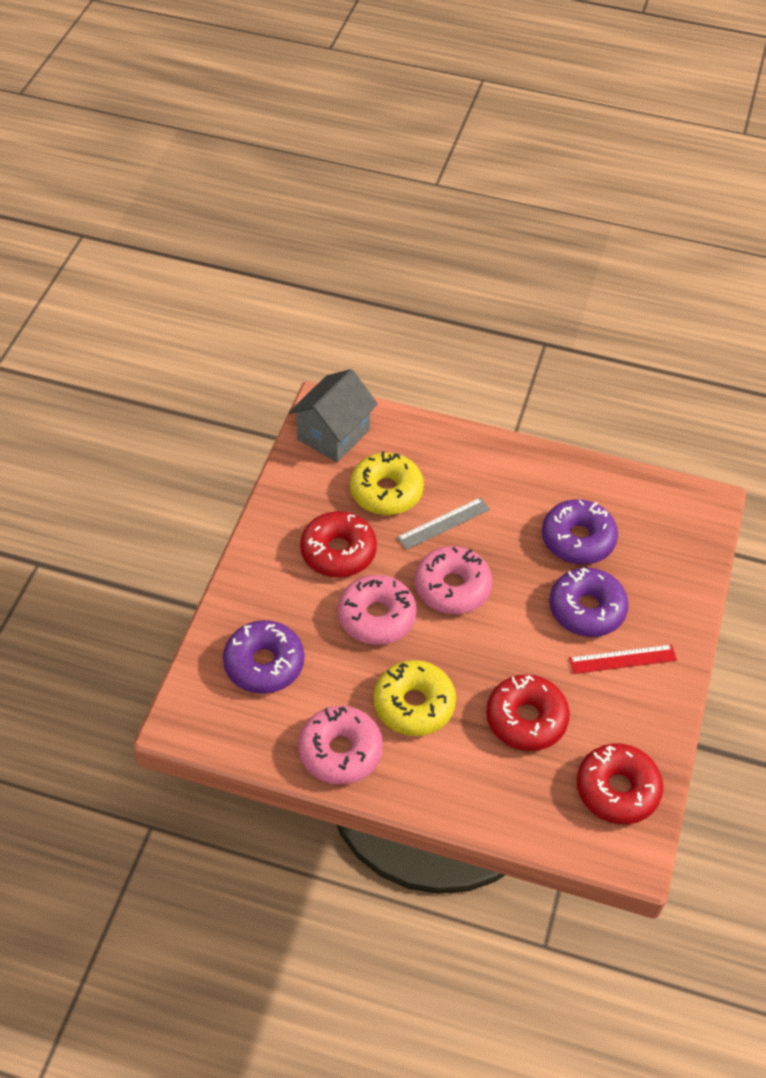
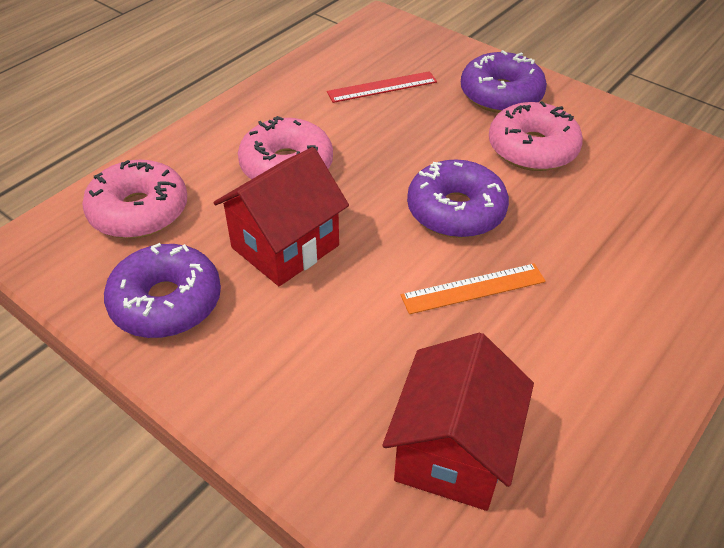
grey house: [289,369,378,462] = 1 -> none = 0
grey ruler: [397,497,490,550] = 1 -> none = 0
orange ruler: none = 0 -> [401,263,546,314] = 1
red donut: [300,511,377,577] [486,674,570,751] [577,743,663,824] = 3 -> none = 0
red house: none = 0 -> [213,147,349,286] [382,333,534,511] = 2
yellow donut: [350,451,424,515] [373,660,456,736] = 2 -> none = 0

